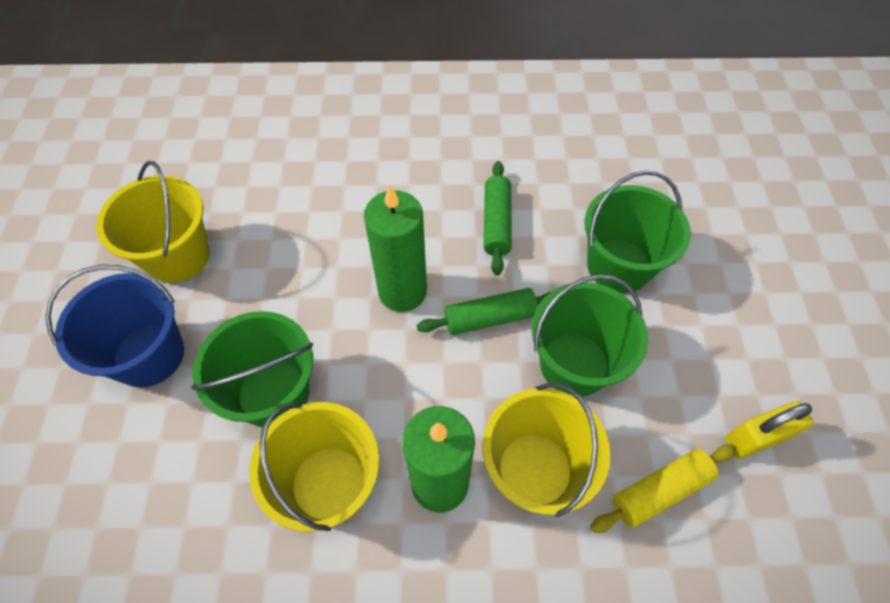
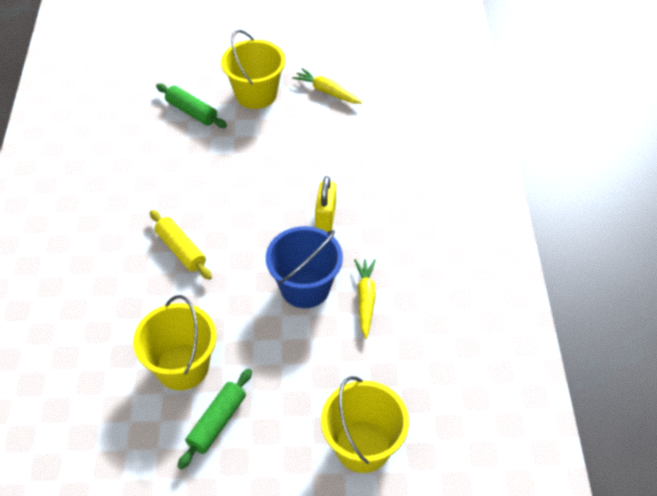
green bucket: [191,311,313,428] [532,274,648,397] [584,170,691,293] = 3 -> none = 0
green candle: [364,185,427,312] [403,406,475,513] = 2 -> none = 0
yellow carrot: none = 0 -> [292,68,362,104] [354,259,376,339] = 2

